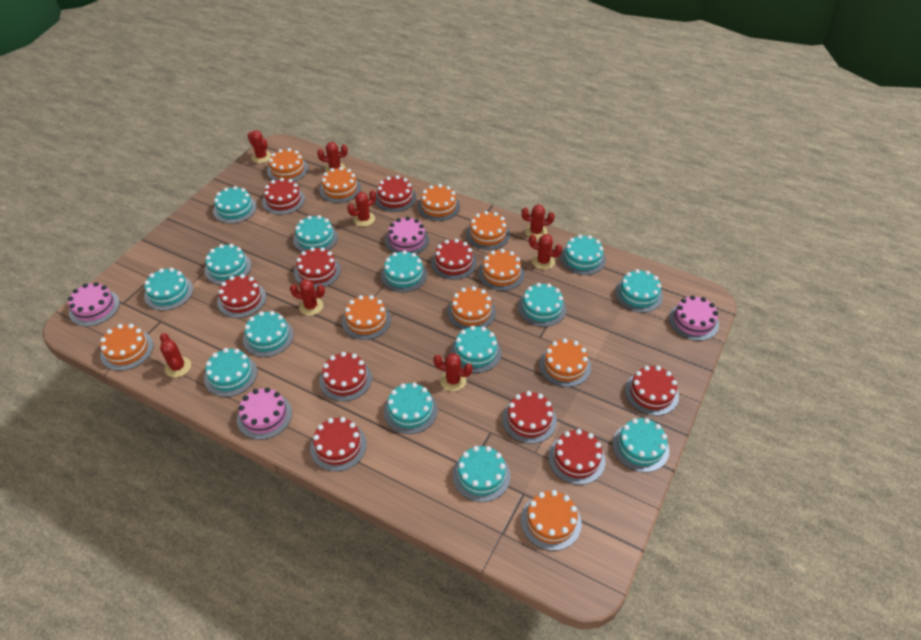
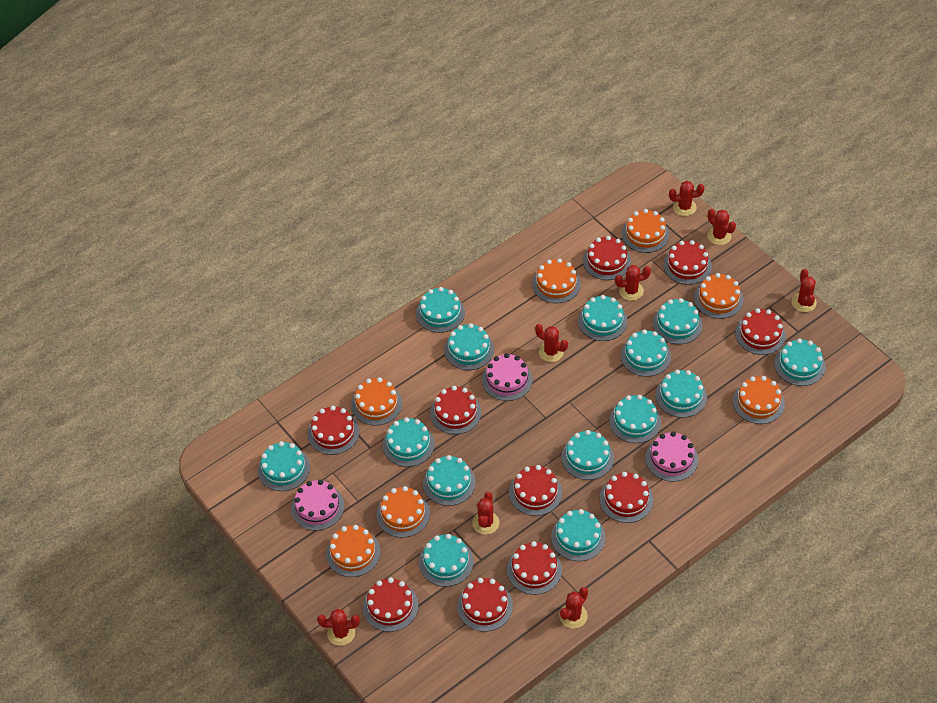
orange cake: [100,324,153,371] [267,148,308,181] [319,167,361,203] [342,295,391,340] [418,184,460,221] [447,286,496,330] [466,211,510,250] [478,249,525,291] [521,490,582,551] [539,338,591,387] = 10 -> [326,525,380,577] [351,377,402,426] [376,486,430,538] [532,258,581,303] [622,209,669,253] [694,273,744,319] [733,376,785,424] = 7
pink cake: [68,282,120,326] [237,387,292,440] [385,216,429,254] [669,295,719,341] = 4 -> [291,480,344,531] [482,353,533,401] [645,431,698,482] = 3

